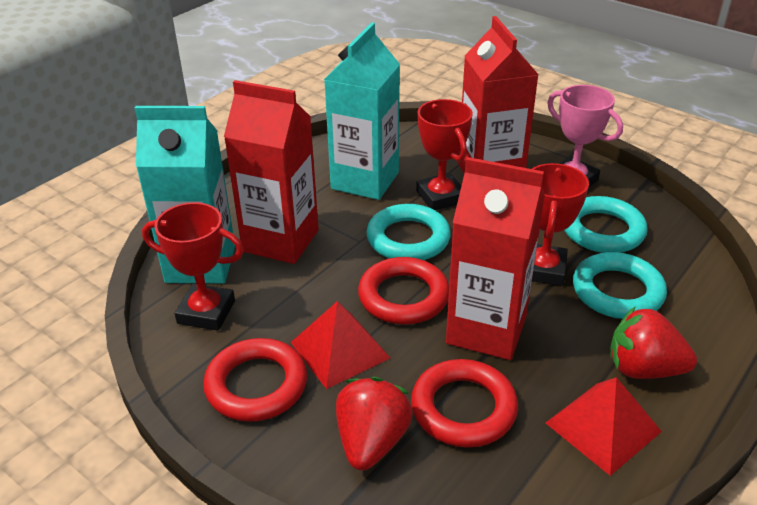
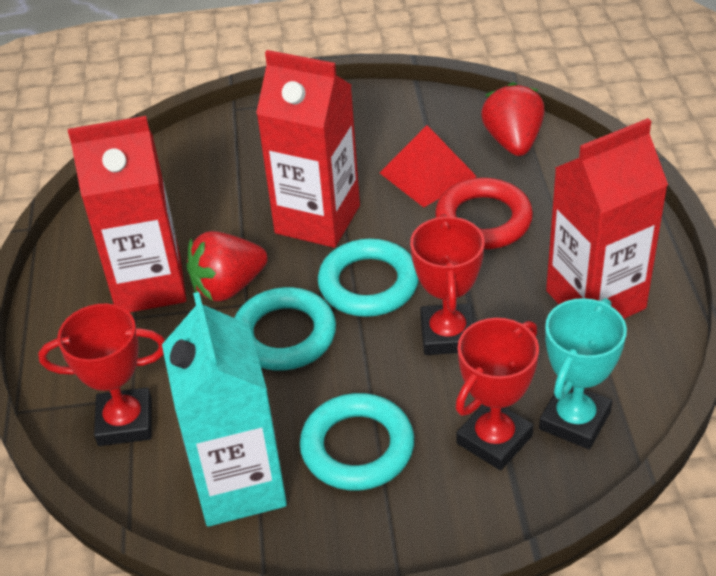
pink trophy: [547,85,623,188] = 1 -> none = 0
red pyramid: [291,301,390,389] [546,377,662,476] = 2 -> [380,125,477,207] = 1
red ring: [203,338,307,422] [358,257,449,324] [411,359,518,448] = 3 -> [435,178,533,249] = 1
turquoise carton: [135,106,235,284] [324,22,400,200] = 2 -> [162,292,287,526] = 1
turquoise trophy: none = 0 -> [539,298,627,449] = 1

